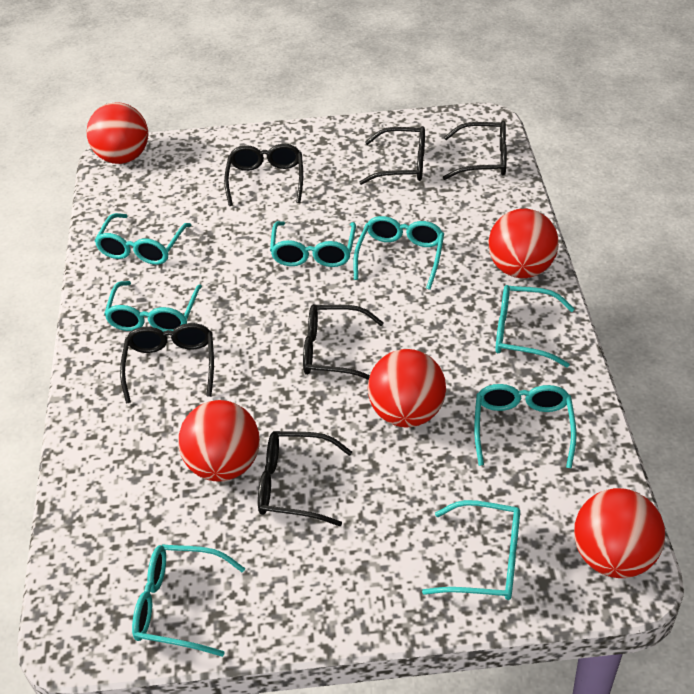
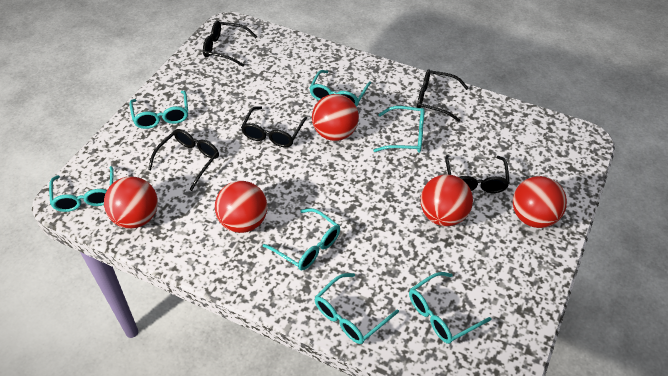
black glasses: [120,323,214,403] [224,144,303,206] [258,431,352,526] [303,304,384,380] [359,126,425,185] [443,121,507,180] = 6 -> [148,129,219,191] [203,21,257,67] [241,106,307,147] [417,69,469,122] [445,155,510,193] = 5
turquoise glasses: [94,213,191,265] [104,281,202,332] [132,545,245,657] [270,221,356,267] [353,216,444,290] [422,500,520,600] [474,384,577,469] [495,285,575,367] = 8 -> [49,166,114,212] [129,91,188,129] [263,208,340,271] [309,70,371,107] [315,273,399,344] [373,106,425,153] [409,272,492,344] = 7

